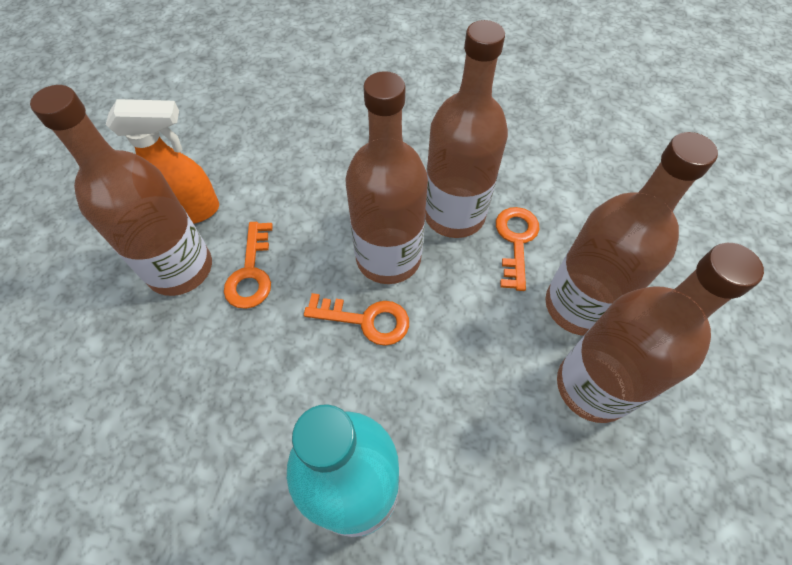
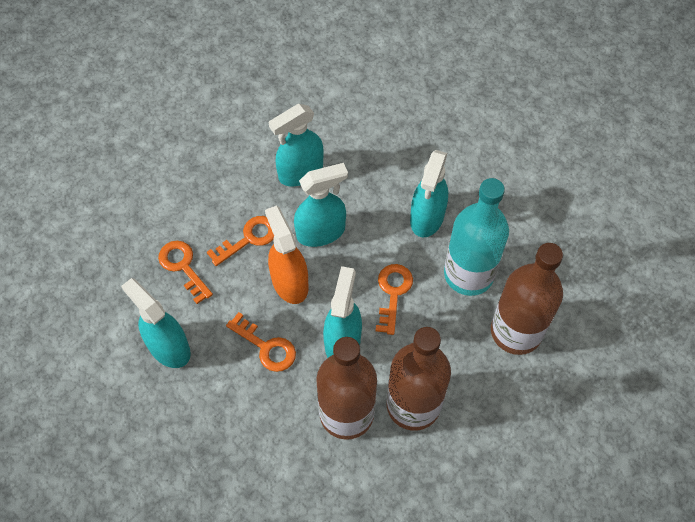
brown bottle: [30,85,212,296] [345,71,428,284] [425,20,508,238] [545,132,718,336] [557,243,764,423] = 5 -> [316,337,377,440] [387,327,451,431] [491,243,563,355] = 3
orange key: [224,222,273,309] [304,293,409,346] [496,207,540,291] = 3 -> [158,241,213,304] [207,216,274,266] [226,312,296,372] [376,264,413,335] = 4
turquoise spray bottle: none = 0 -> [121,278,191,368] [269,104,324,186] [294,163,348,247] [323,266,362,358] [410,150,448,237] = 5

